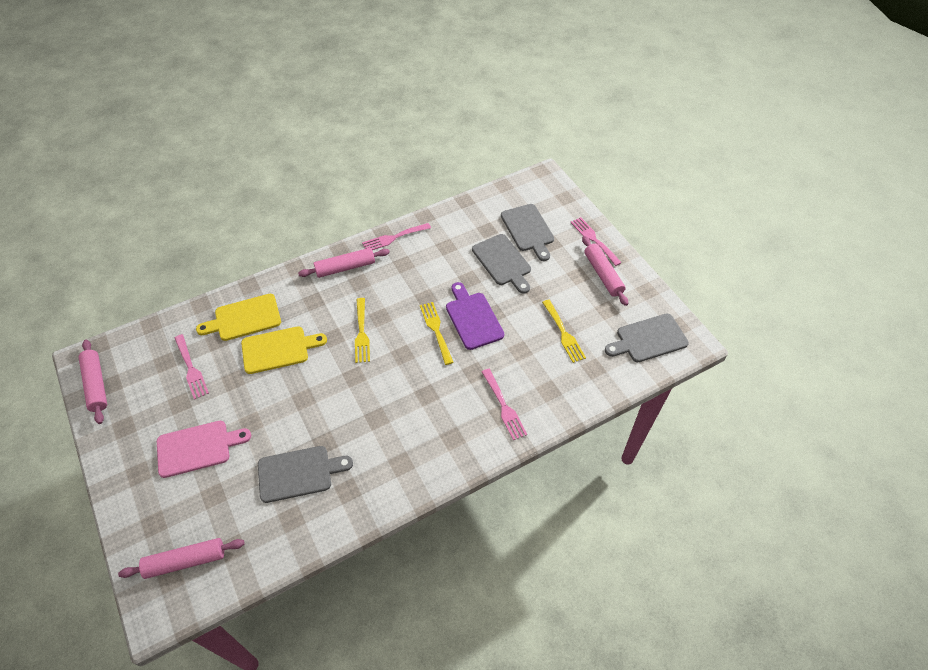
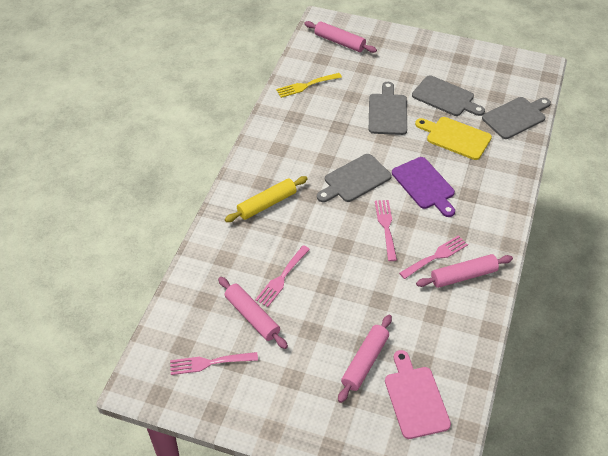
yellow cutting board: [196,294,281,341] [241,326,327,374] = 2 -> [415,117,492,160] = 1
yellow fork: [355,298,370,363] [420,302,454,365] [542,300,586,363] = 3 -> [276,73,342,98] = 1
yellow rolling pin: none = 0 -> [225,176,308,222] = 1

